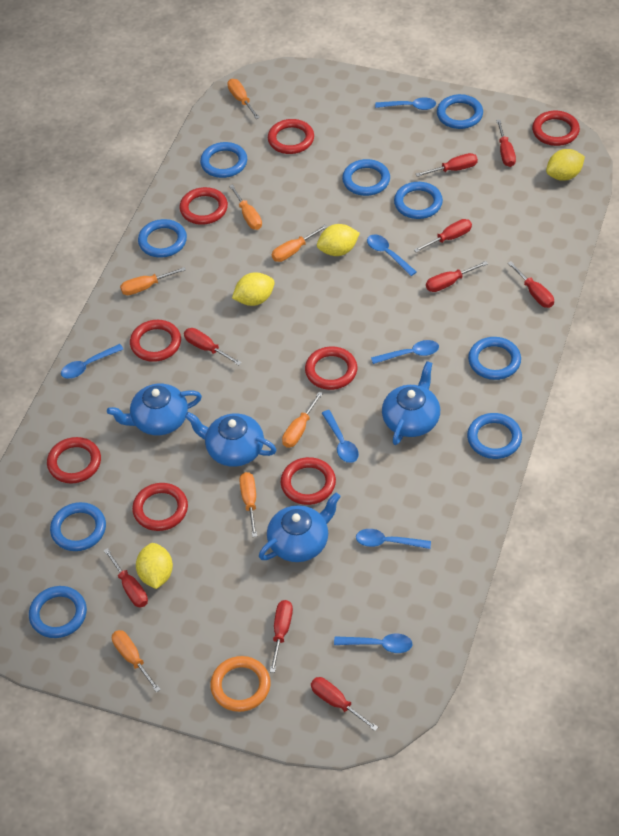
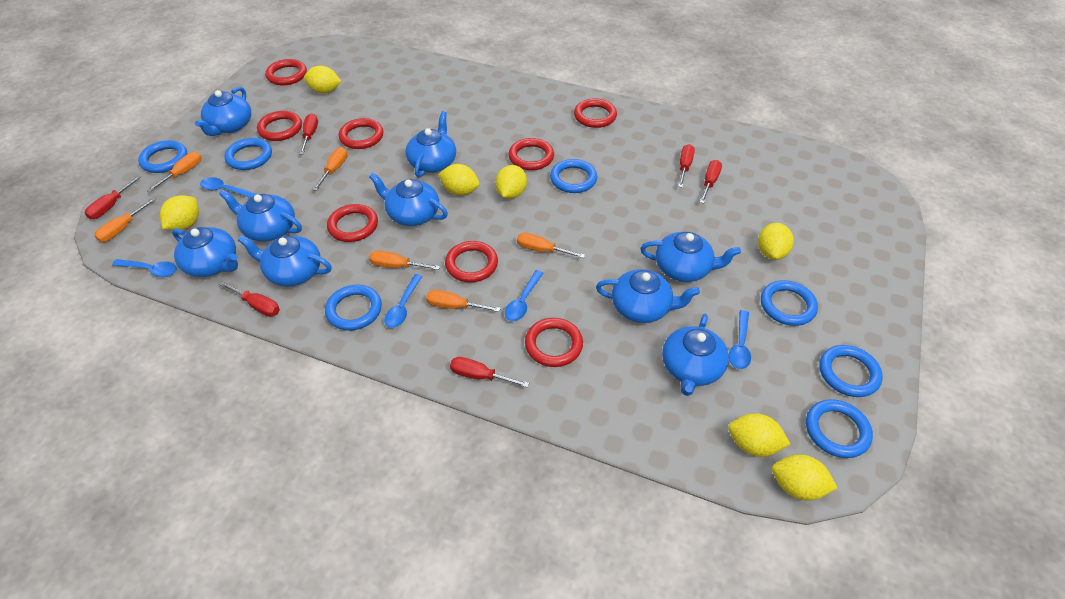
blue ring: [29,586,87,638] [50,502,106,551] [138,219,187,258] [200,142,247,178] [342,159,390,196] [394,182,443,219] [437,94,483,129] [467,413,522,459] [468,337,521,380] = 9 -> [138,140,187,173] [224,138,272,170] [325,285,382,330] [550,159,597,193] [761,280,818,326] [806,399,873,458] [819,345,883,397] = 7
blue spoon: [61,344,123,379] [322,410,359,463] [334,634,413,653] [356,529,431,549] [367,234,417,276] [371,340,439,364] [375,97,436,110] = 7 -> [112,259,177,277] [200,177,258,198] [384,274,423,328] [505,270,544,321] [729,310,751,369] = 5
blue teapot: [107,384,202,435] [185,412,276,466] [259,493,341,562] [382,361,440,445] = 4 -> [172,227,238,277] [195,87,251,136] [219,190,302,242] [238,235,332,287] [369,173,448,226] [406,111,456,178] [596,269,700,323] [640,232,741,282] [662,314,729,396] = 9
orange ring: [210,656,271,712] = 1 -> none = 0
orange screwdriver: [112,630,161,692] [120,267,186,295] [228,79,260,119] [229,184,262,230] [239,472,257,537] [272,225,327,262] [282,392,323,448] = 7 -> [94,198,156,242] [147,152,201,192] [313,147,347,191] [369,250,440,270] [426,290,501,312] [517,233,585,258] = 6
red screwdriver: [104,548,148,608] [184,328,242,365] [270,600,293,673] [311,677,378,731] [414,219,472,253] [416,153,478,177] [426,261,488,292] [496,120,516,167] [508,261,554,308] = 9 -> [84,175,141,219] [219,281,280,317] [299,114,318,154] [450,357,529,388] [678,144,695,187] [700,160,722,203] = 6
yellow lemon: [136,543,173,589] [232,272,275,306] [317,224,360,256] [546,149,585,181] = 4 -> [160,195,199,230] [304,65,341,94] [438,164,480,195] [495,165,527,199] [728,413,790,457] [758,223,794,260] [772,454,837,501] = 7

